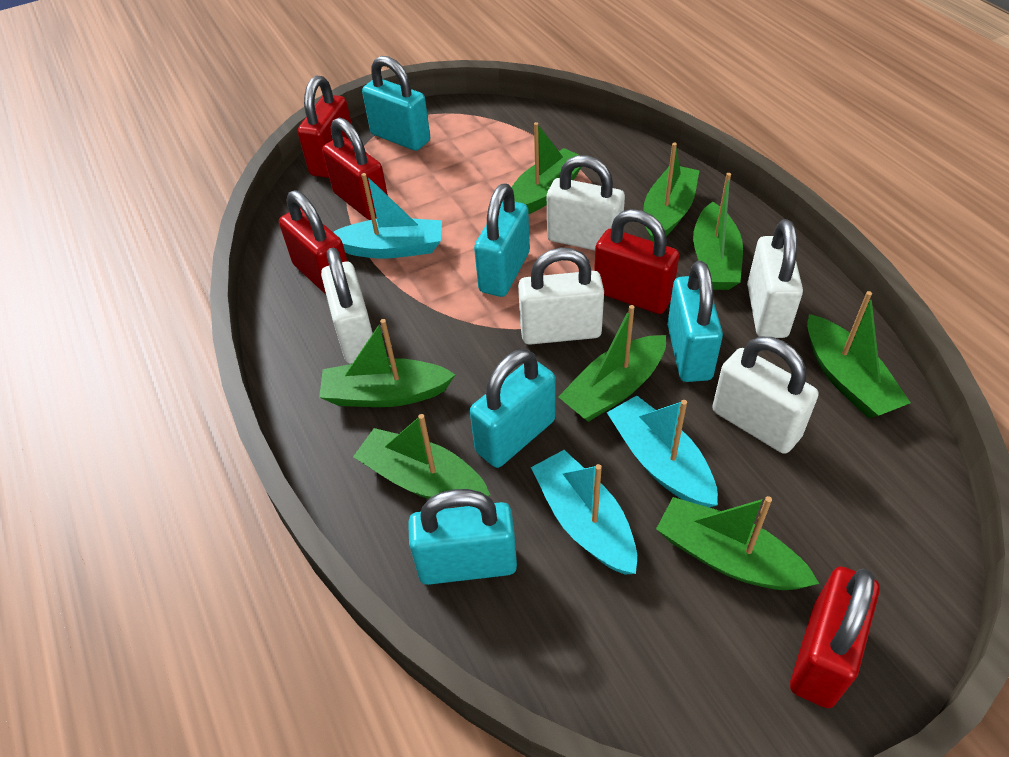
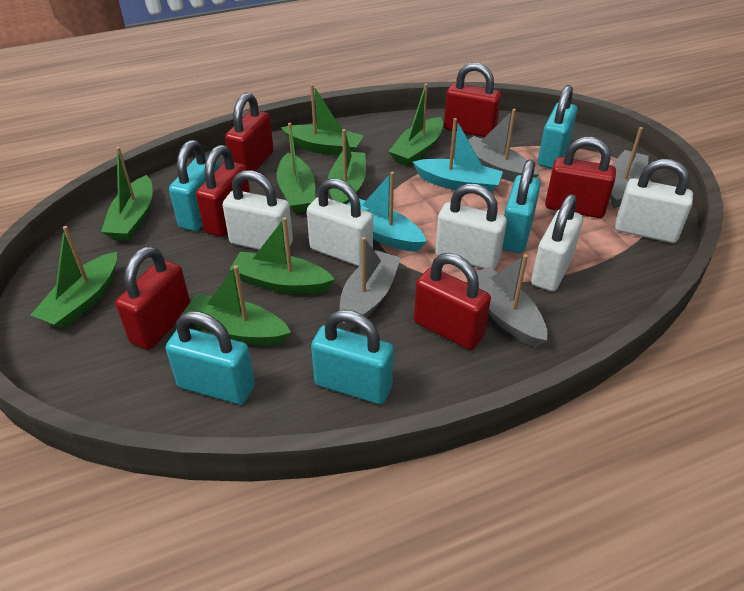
grey boat: none = 0 -> [339,237,401,330] [468,109,539,182] [476,254,547,347] [610,127,649,209] = 4
red padlock: [279,190,348,294] [297,75,352,178] [322,117,388,220] [594,209,679,314] [790,566,880,708] = 5 -> [115,246,190,350] [196,145,250,237] [225,93,274,171] [414,253,491,350] [444,63,501,137] [545,137,616,218] = 6
turquoise boat: [333,173,442,259] [531,450,637,575] [607,396,718,507] = 3 -> [347,172,427,252] [413,118,503,192] = 2

